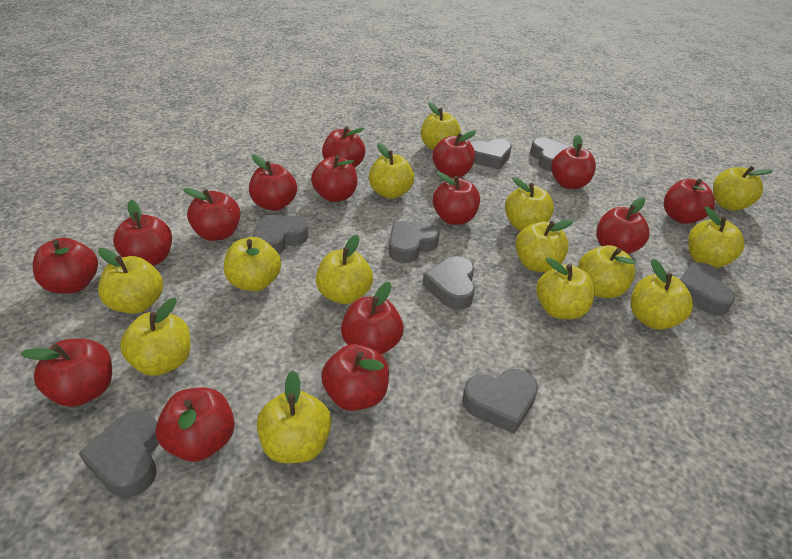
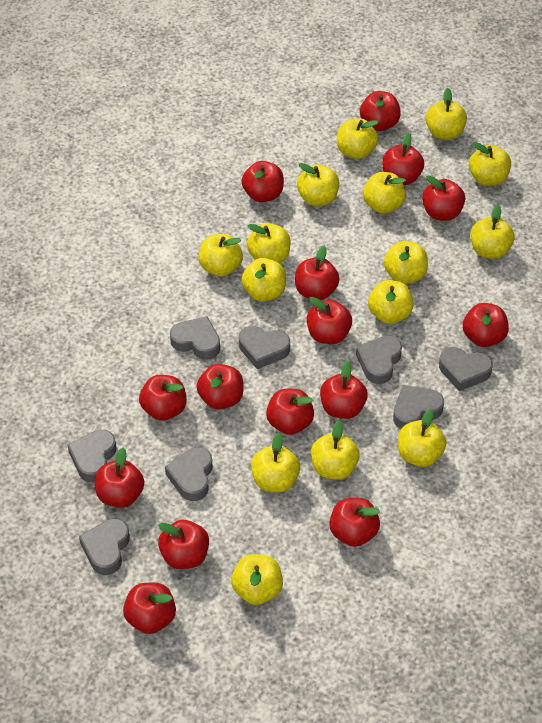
yellow apple: [98,248,163,314] [120,298,191,376] [224,237,281,291] [257,370,332,463] [316,235,373,304] [369,143,414,199] [421,102,461,150] [505,177,554,231] [515,219,574,272] [536,257,595,319] [578,245,636,298] [631,259,693,330] [688,206,744,268] [713,166,773,211] = 14 -> [199,234,243,277] [231,554,283,605] [242,258,286,301] [247,223,291,263] [251,433,300,492] [297,163,339,206] [311,420,360,480] [337,118,378,159] [363,172,406,214] [368,280,413,324] [384,241,428,284] [398,408,446,467] [426,88,467,140] [469,142,511,186] [470,205,514,259] = 15

